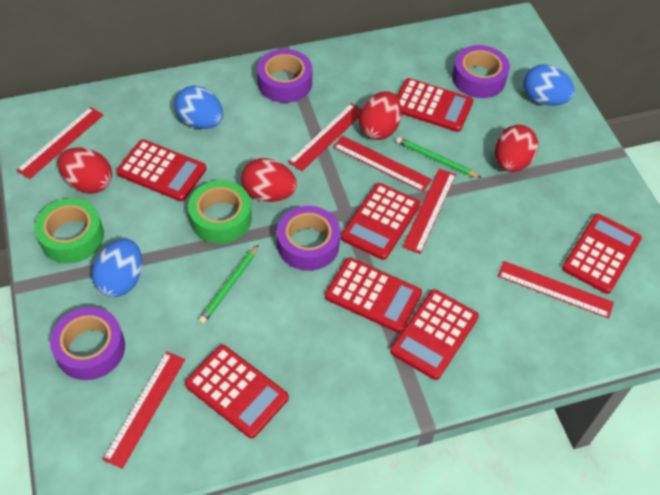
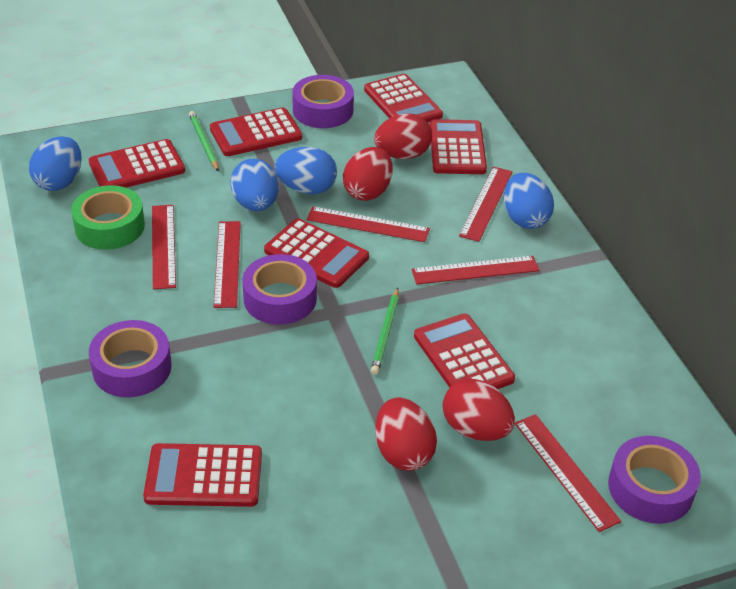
blue egg: [92,239,142,297] [175,86,223,129] [523,64,575,106] = 3 -> [29,136,82,191] [230,159,279,211] [275,147,337,194] [504,173,554,229] = 4
green tape: [34,198,104,263] [188,180,252,244] = 2 -> [71,185,145,250] = 1

